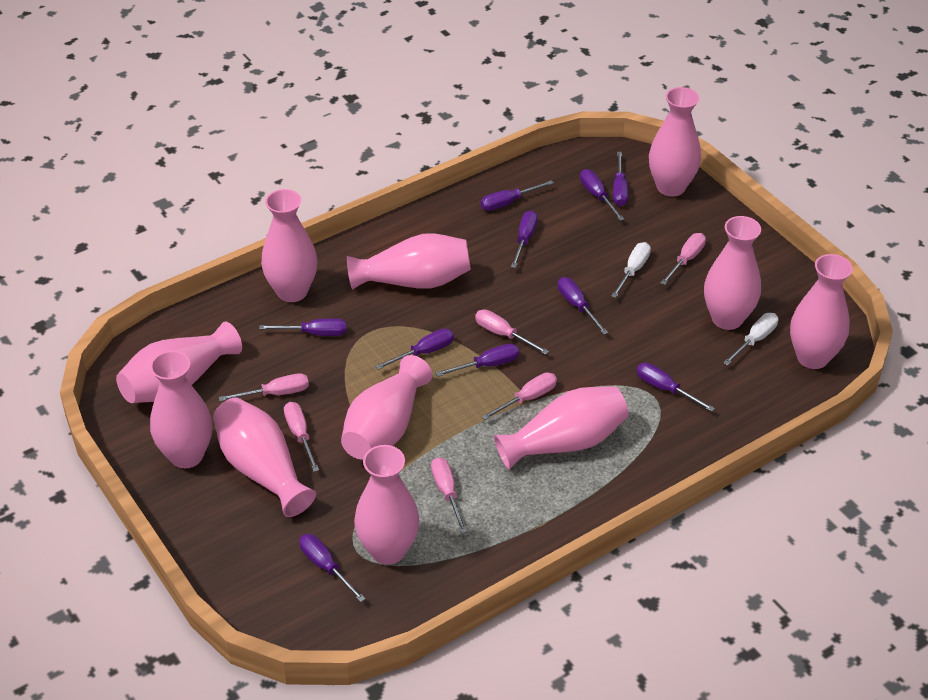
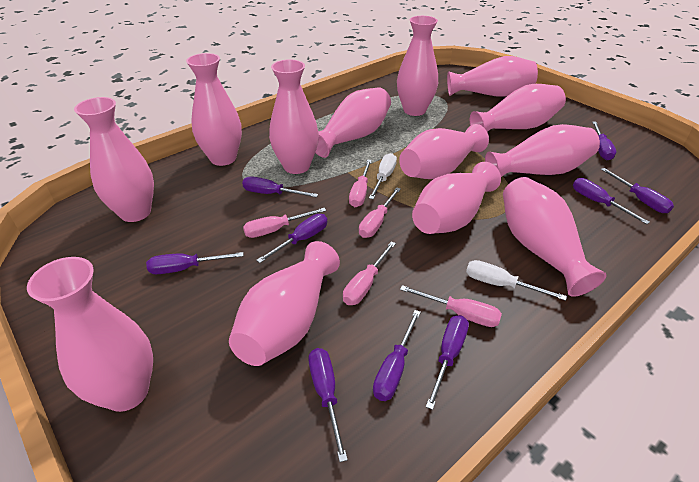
pink screwdriver: [219,373,309,401] [284,402,319,472] [431,457,467,533] [475,310,549,354] [482,373,557,420] [661,233,706,285] = 6 -> [243,208,326,238] [343,241,396,305] [349,159,372,207] [359,187,401,238] [400,285,502,327] = 5
pink vase: [116,321,242,403] [150,351,212,468] [213,397,316,517] [261,189,317,302] [341,355,432,459] [347,233,471,290] [354,445,419,565] [494,386,629,470] [649,87,701,197] [704,216,761,330] [790,254,853,369] = 11 -> [27,257,153,412] [74,97,154,222] [186,53,242,166] [229,241,340,366] [269,59,319,174] [315,87,391,158] [397,16,438,116] [399,124,489,179] [412,162,501,234] [447,56,538,97] [470,84,566,132] [485,124,600,177] [503,177,607,297] = 13
purple screwdriver: [259,318,347,336] [299,534,366,602] [375,329,454,370] [435,344,519,377] [481,180,554,211] [511,210,538,268] [558,277,608,335] [580,169,624,221] [613,152,628,206] [637,363,715,412] = 10 -> [146,252,244,274] [242,176,318,197] [256,214,327,263] [309,348,348,462] [373,310,421,401] [426,315,469,410] [573,178,650,224] [592,121,616,160] [601,168,674,213] = 9

